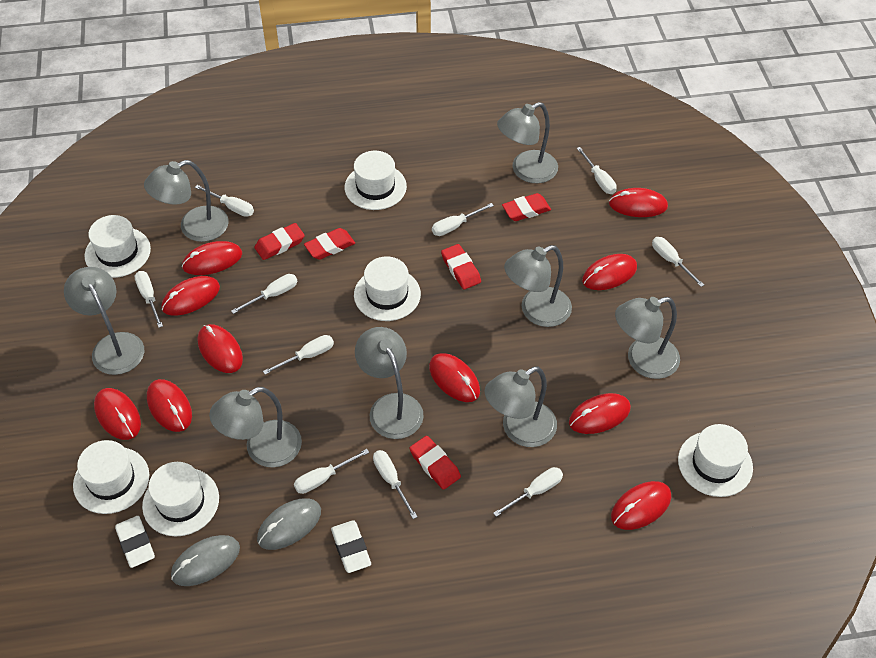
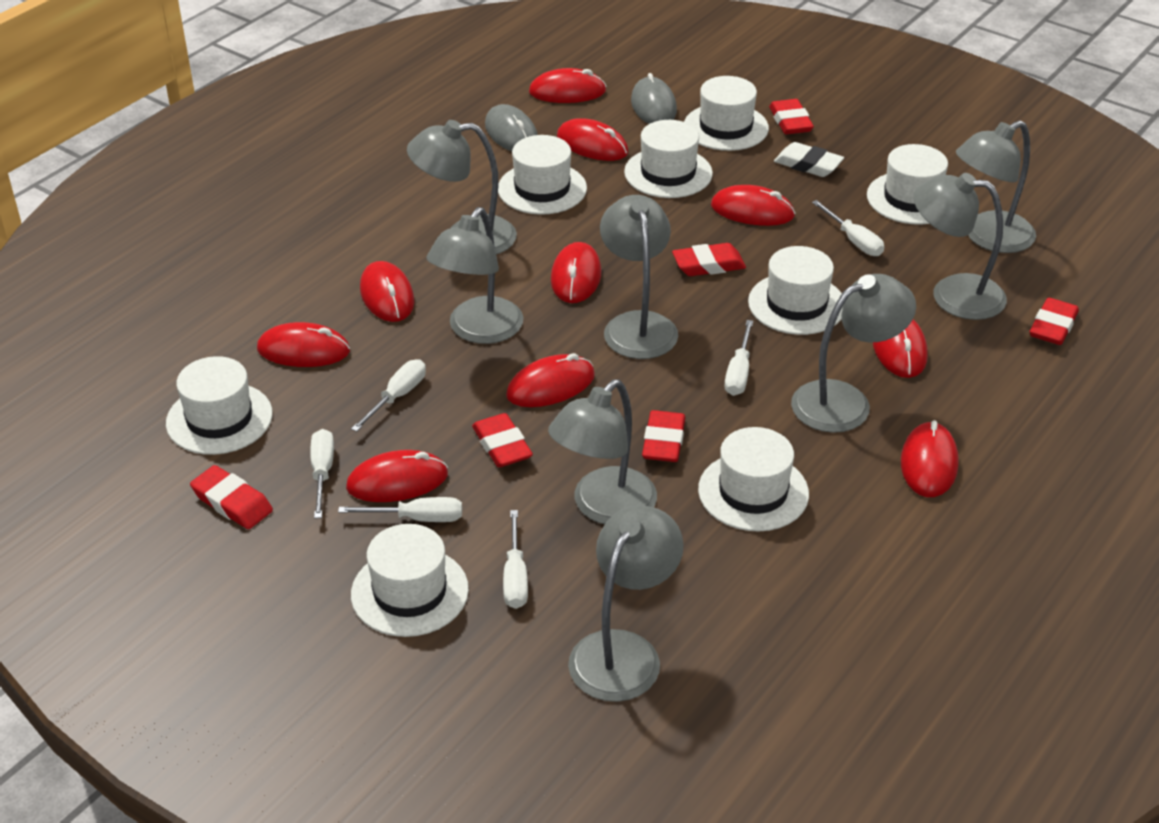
red eraser: [255,223,305,260] [304,228,355,260] [409,436,461,490] [441,244,481,289] [502,193,551,221] = 5 -> [190,465,273,529] [472,413,533,467] [642,410,685,462] [672,243,746,276] [769,99,814,134] [1030,298,1079,345] = 6
white eraser: [115,516,155,568] [331,520,371,573] = 2 -> [774,142,844,177] = 1
white hat: [73,440,149,514] [84,215,151,278] [142,462,219,537] [345,151,407,210] [354,257,421,321] [678,424,753,497] = 6 -> [166,356,273,455] [351,524,469,637] [498,135,587,215] [624,120,713,198] [684,76,769,151] [698,427,809,532] [748,246,843,335] [867,144,948,225] = 8
white screwdriver: [134,271,163,328] [195,185,254,217] [231,274,298,314] [263,335,334,375] [294,449,369,494] [373,450,417,519] [432,203,494,236] [493,467,563,517] [577,147,617,194] [652,237,704,287] = 10 -> [310,429,334,518] [338,497,462,522] [351,359,426,432] [503,510,528,609] [724,320,753,396] [812,200,884,256] = 6

